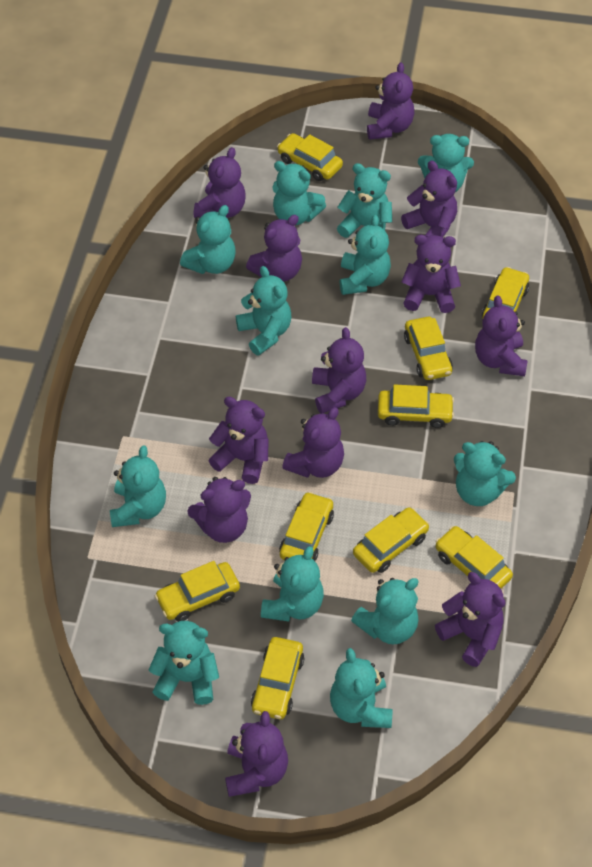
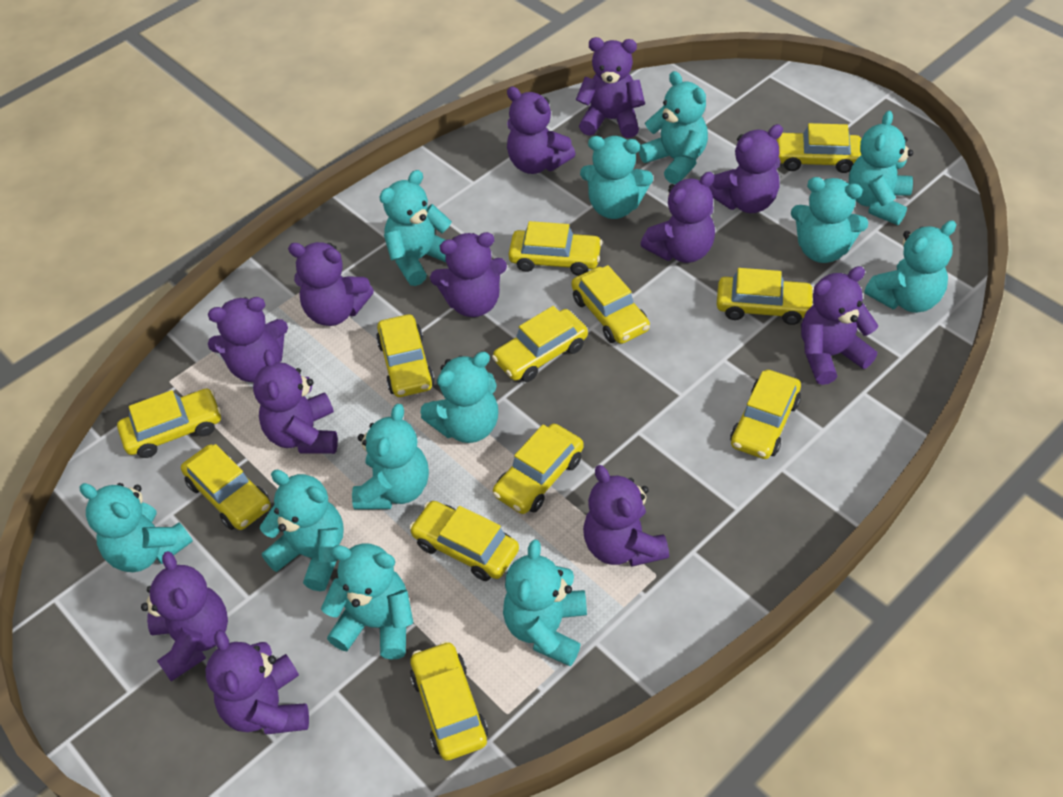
yellow car: [155,561,240,622] [251,637,304,719] [277,133,343,181] [279,492,334,561] [353,507,429,573] [378,384,454,428] [404,317,453,380] [435,526,513,589] [482,267,529,318] = 9 -> [117,388,222,458] [181,444,271,530] [376,314,435,397] [409,501,519,581] [410,641,488,761] [492,306,588,382] [493,424,584,514] [509,221,603,276] [571,265,650,344] [717,268,814,325] [730,370,801,459] [776,123,861,173] = 12

